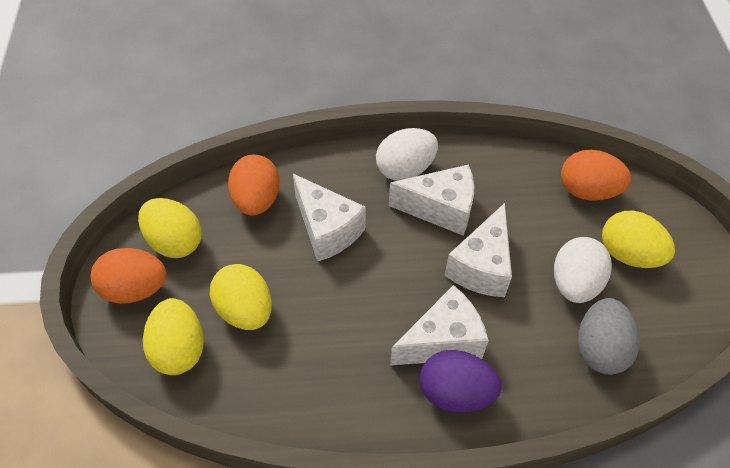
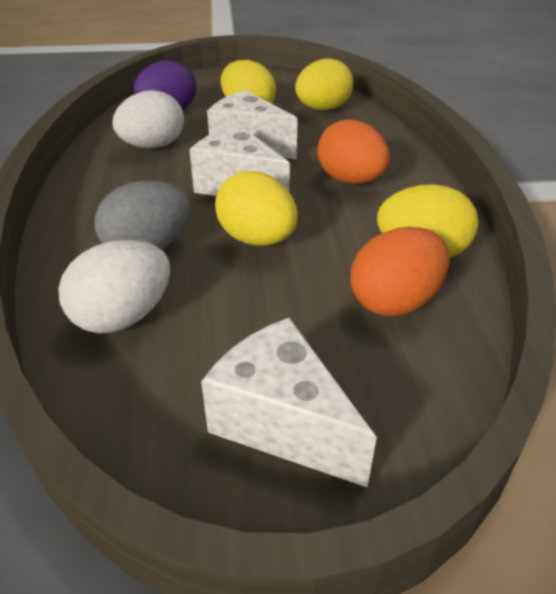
orange egg: [91,248,167,304] [228,155,280,216] [561,150,631,201] = 3 -> [317,119,390,184] [350,227,450,316] = 2
white cheese: [293,174,366,261] [389,164,474,236] [390,285,489,365] [445,203,512,297] = 4 -> [189,124,290,196] [201,317,377,487] [207,90,298,159] = 3

